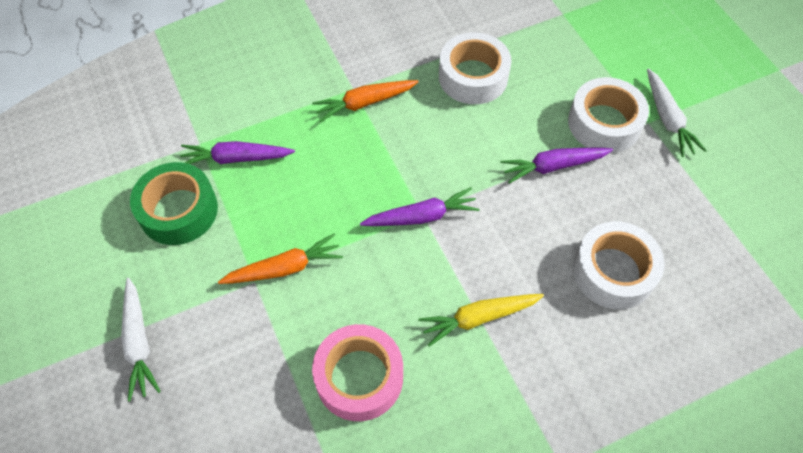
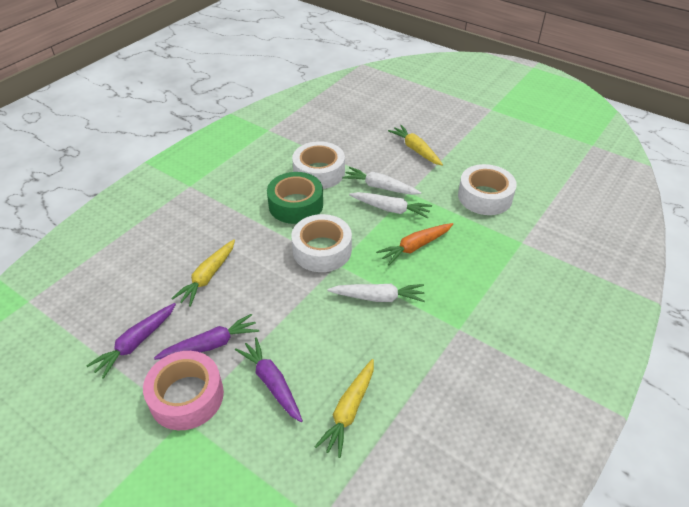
orange carrot: [218,234,343,284] [312,80,419,122] = 2 -> [376,223,453,265] = 1
white carrot: [121,278,161,402] [647,69,707,157] = 2 -> [327,284,425,302] [342,167,421,195] [349,192,432,219] = 3
yellow carrot: [418,294,544,347] = 1 -> [171,240,235,307] [314,359,374,458] [388,125,443,166] = 3

